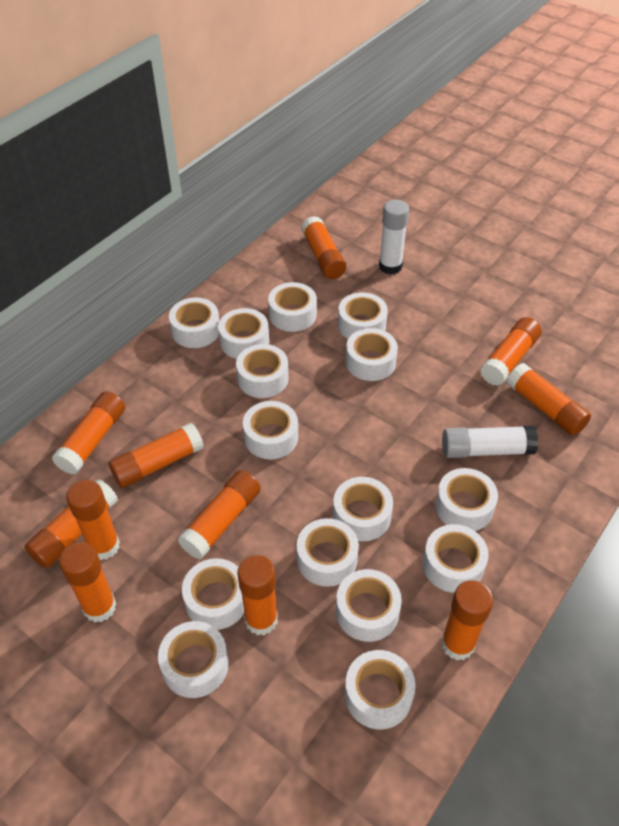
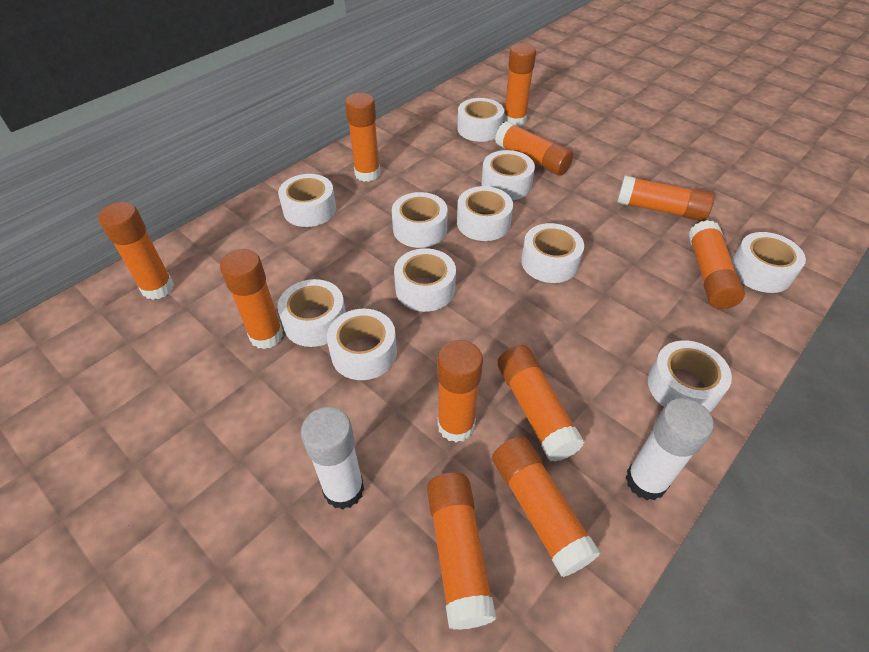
white tape: [158,621,229,698] [169,298,219,348] [182,558,244,630] [218,308,269,359] [236,344,289,398] [243,401,298,459] [268,282,317,332] [297,518,359,587] [333,477,393,541] [336,569,402,642] [338,292,388,339] [345,650,415,729] [346,328,398,381] [423,524,489,593] [435,468,498,531] = 15 -> [277,279,346,347] [278,174,336,227] [327,309,397,380] [392,192,448,248] [394,248,456,312] [457,98,504,142] [457,186,513,241] [481,150,535,200] [521,223,584,283] [648,341,732,412] [732,232,806,293] = 11

